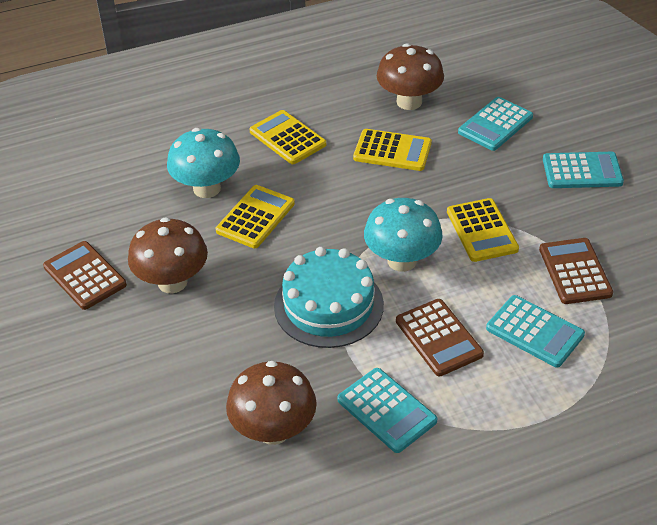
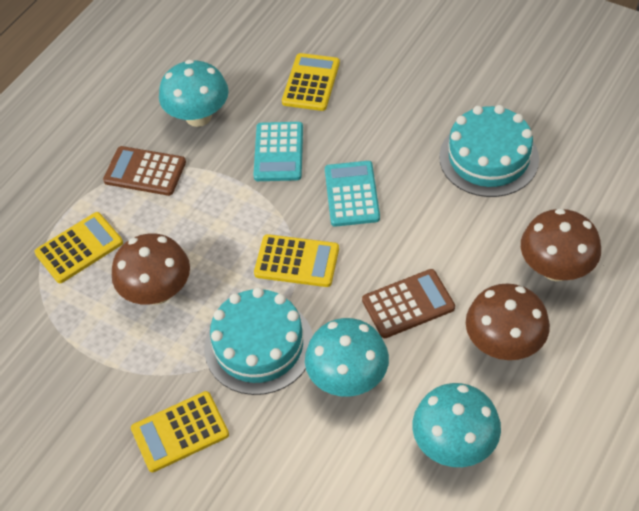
brown calculator: [43,241,127,310] [396,299,484,376] [539,238,613,304] = 3 -> [103,146,186,196] [362,269,455,338] = 2
turquoise cake: [274,247,384,348] = 1 -> [204,287,313,395] [439,105,539,197] = 2
turquoise calculator: [338,368,437,453] [458,97,533,151] [486,295,585,368] [543,152,624,188] = 4 -> [253,122,303,181] [325,161,380,227] = 2
turquoise mushroom: [167,128,240,198] [364,198,443,272] = 2 -> [159,60,229,127] [305,318,389,397] [412,383,501,467] = 3

